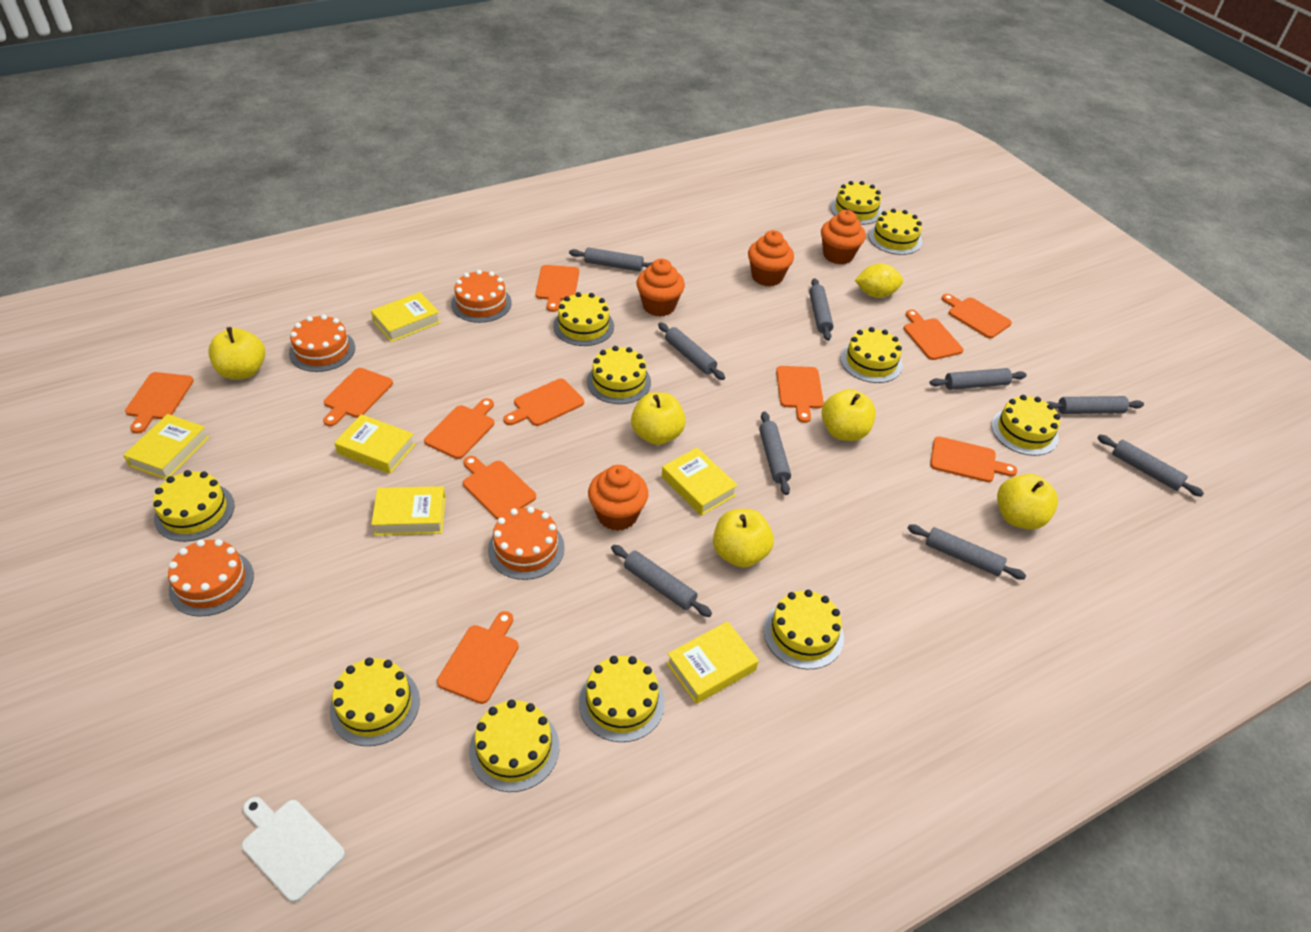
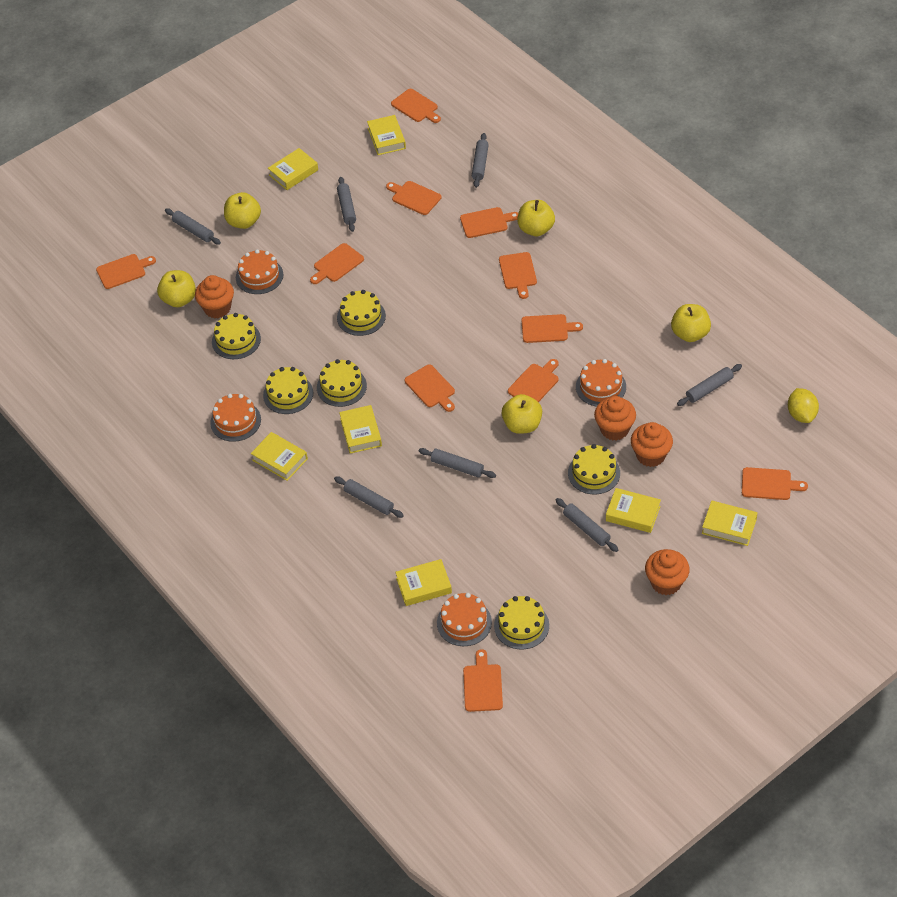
grey rolling pin: [569,247,653,272] [611,545,712,617] [658,322,725,380] [759,411,791,495] [809,278,833,341] [907,524,1026,580] [930,368,1027,390] [1047,396,1144,414] [1097,435,1204,497] = 9 -> [165,209,221,245] [334,476,404,518] [337,177,356,232] [419,448,496,478] [472,133,489,188] [556,498,618,552] [677,364,742,406] = 7
white cutting board: [242,797,345,902] = 1 -> none = 0
yellow book: [123,414,209,480] [334,414,416,474] [371,292,441,342] [371,486,446,535] [662,447,738,516] [667,621,759,704] = 6 -> [251,432,308,481] [268,148,318,190] [339,405,382,454] [367,115,406,155] [395,559,452,606] [606,488,661,533] [702,501,757,546] = 7
yellow cake: [153,470,235,542] [330,658,420,746] [469,700,559,792] [553,292,614,346] [579,656,665,742] [587,346,651,404] [764,590,844,669] [830,181,882,225] [841,327,903,383] [869,209,922,255] [991,395,1060,456] = 11 -> [212,313,261,359] [263,367,313,414] [317,359,367,407] [337,290,386,336] [494,596,549,650] [568,444,620,494] = 6

